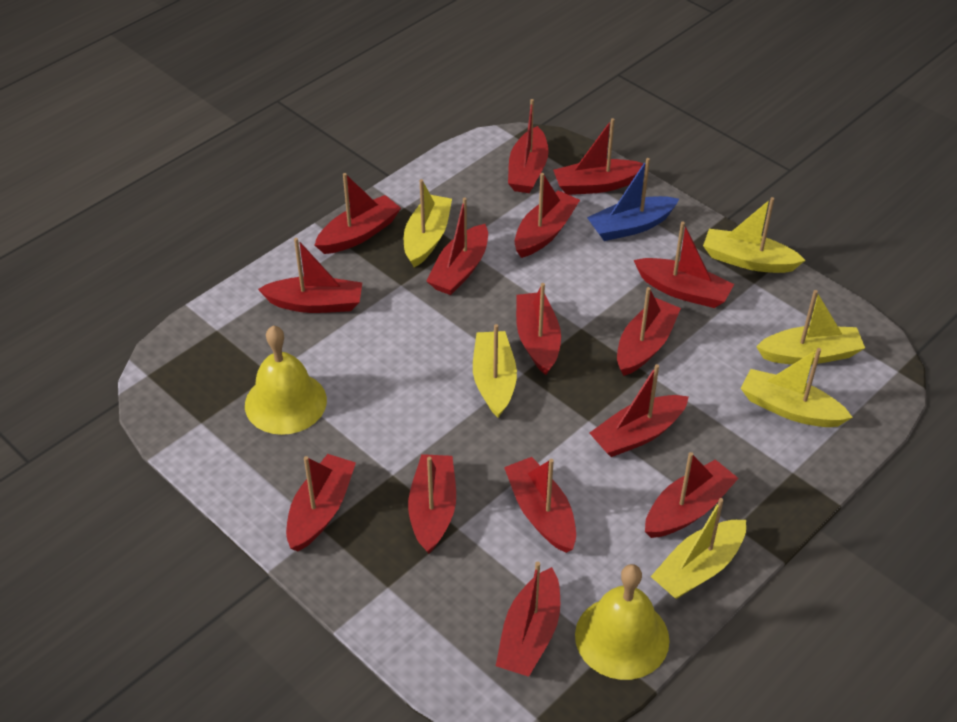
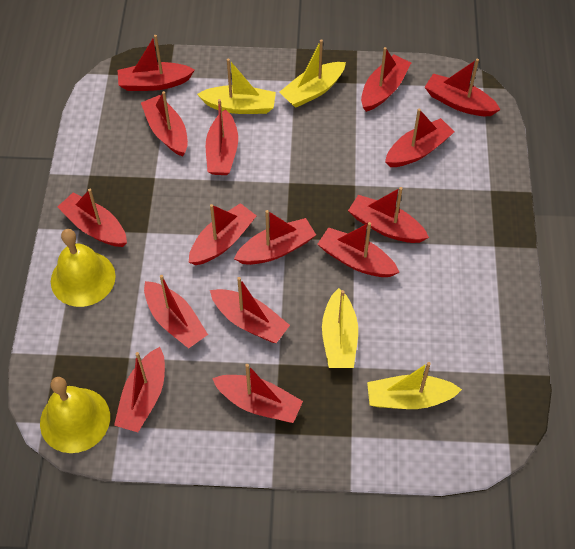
blue boat: [587,158,679,241] = 1 -> none = 0
yellow boat: [404,179,452,267] [473,324,517,418] [651,498,746,599] [703,197,805,273] [741,348,853,427] [756,290,865,365] = 6 -> [197,59,276,114] [280,39,346,108] [322,288,358,368] [367,362,462,409] = 4

